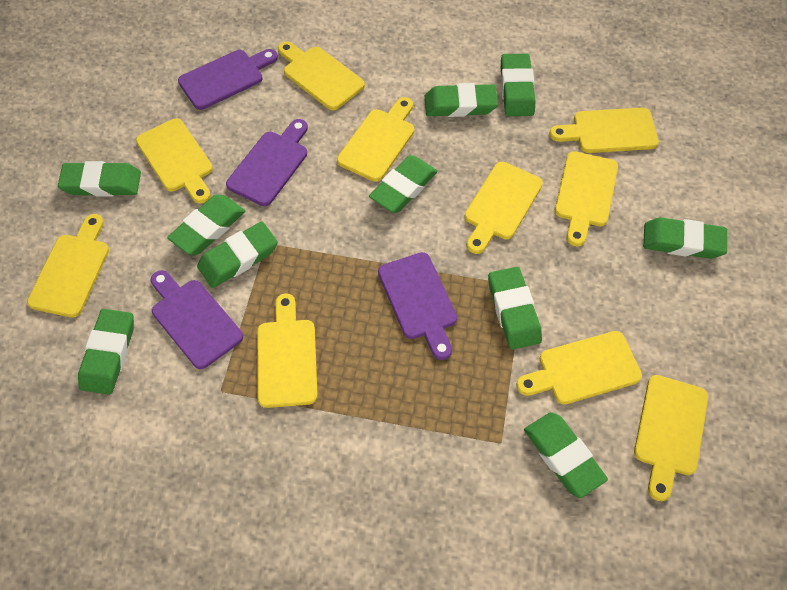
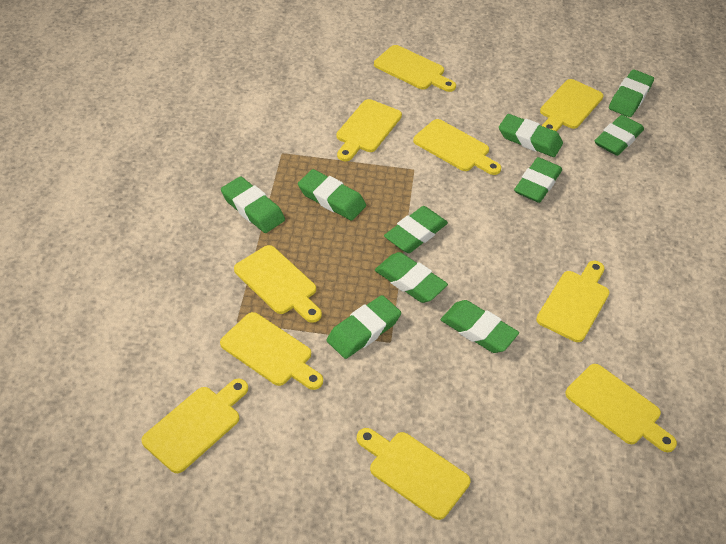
purple cutting board: [151,270,243,369] [178,49,278,110] [226,119,308,206] [378,252,457,360] = 4 -> none = 0

